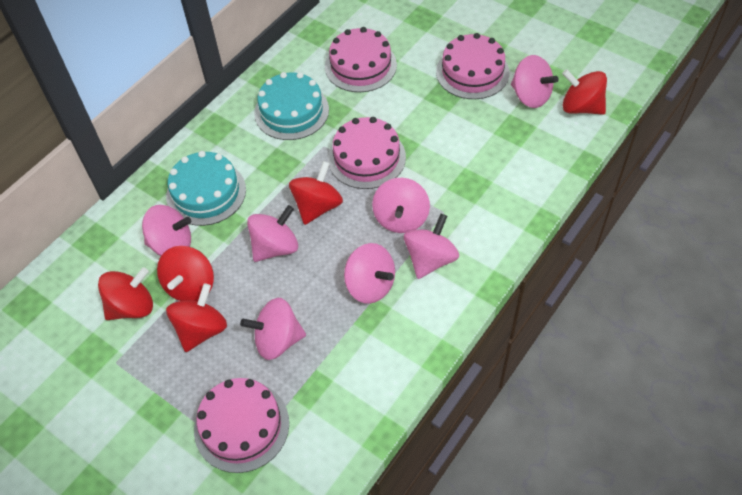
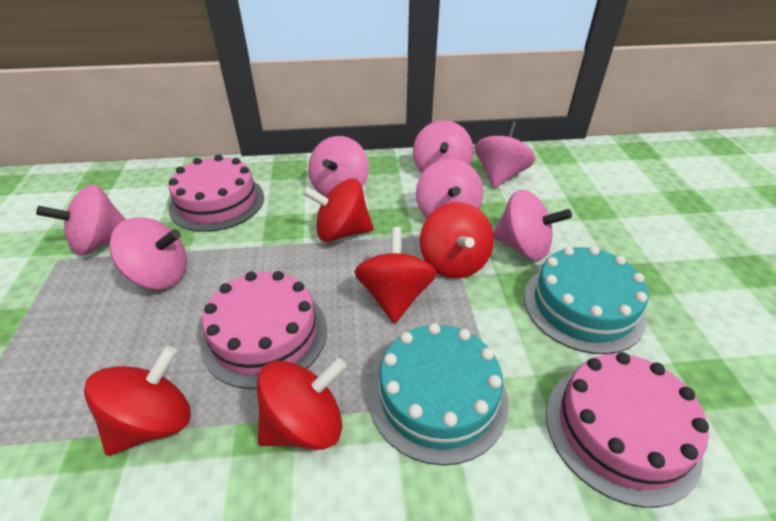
pink cake: [194,378,289,473] [325,27,397,92] [328,117,406,189] [436,33,509,99] = 4 -> [169,155,264,232] [201,271,327,389] [546,352,709,508] = 3

